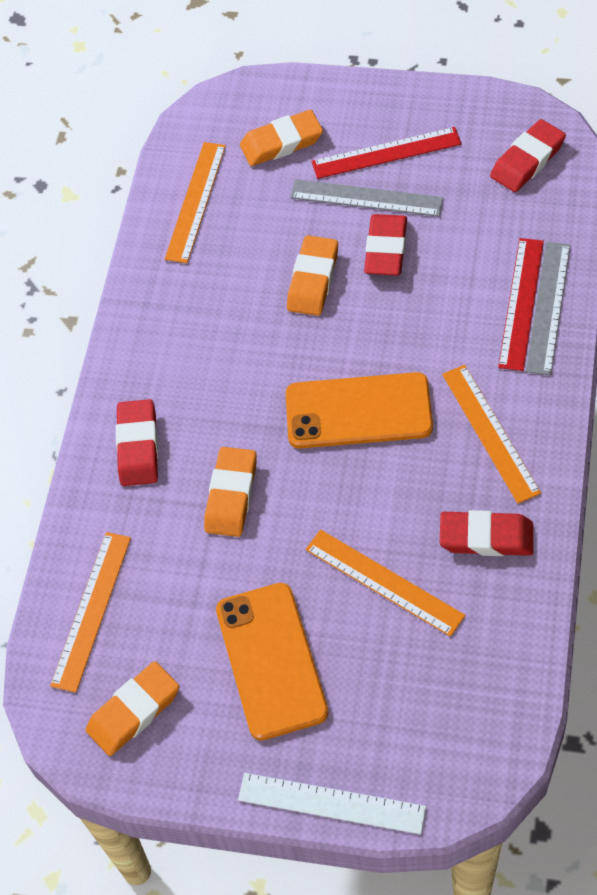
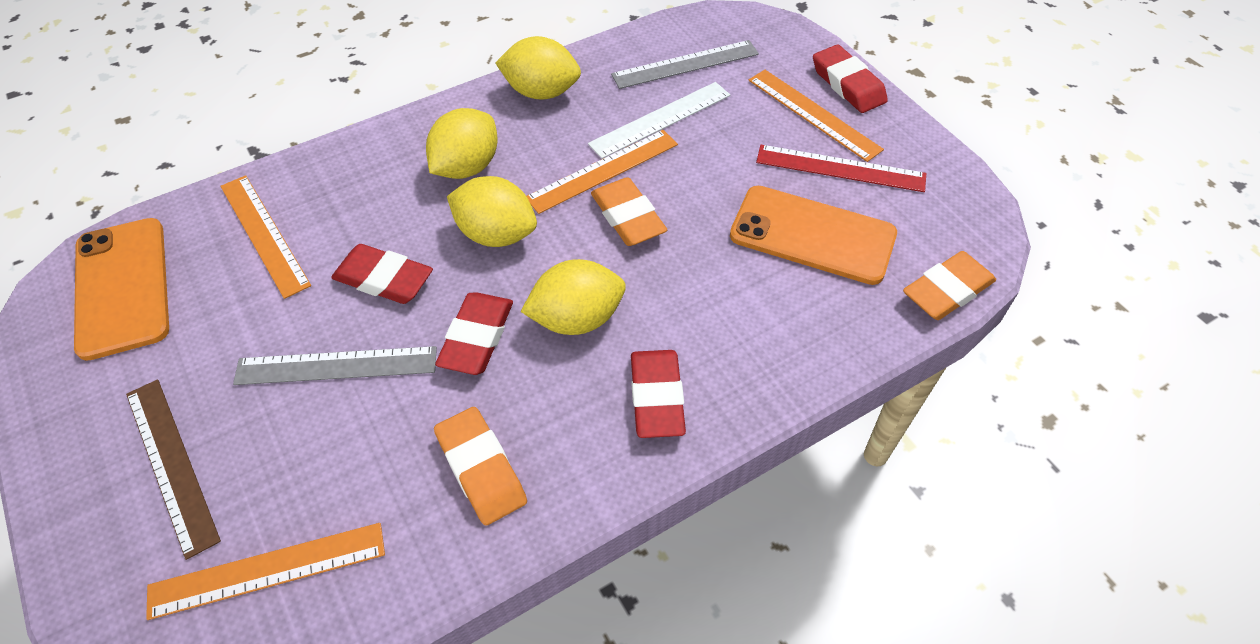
brown ruler: none = 0 -> [126,380,221,560] = 1
orange eraser: [86,661,179,756] [204,447,257,537] [240,110,323,166] [287,235,338,316] = 4 -> [434,407,527,526] [591,177,667,246] [903,251,996,320] = 3
red ruler: [312,127,462,179] [498,238,544,371] = 2 -> [756,145,926,192] = 1
yellow lemon: none = 0 -> [426,108,498,179] [447,176,537,247] [496,36,581,100] [521,259,626,335] = 4

